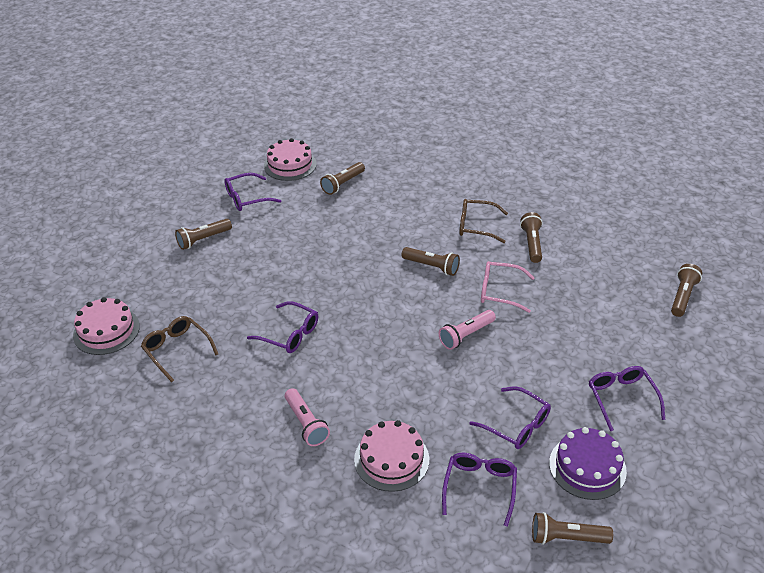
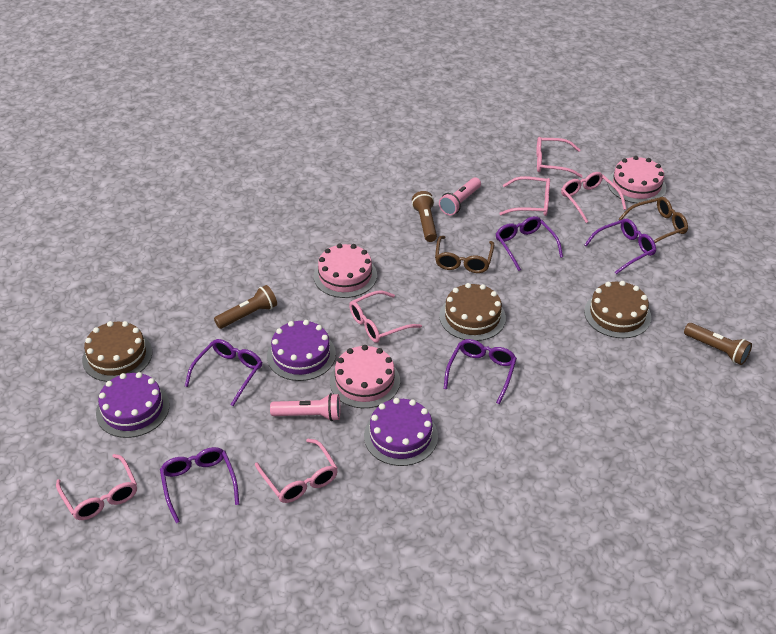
brown cake: none = 0 -> [82,321,152,382] [439,283,506,341] [584,281,651,338] = 3
brown flashlight: [175,219,232,250] [320,162,365,195] [402,247,460,276] [520,212,543,263] [532,512,613,545] [671,264,702,317] = 6 -> [214,285,277,329] [412,191,437,242] [684,323,752,365] = 3
pink glasses: [481,261,534,313] = 1 -> [56,454,137,520] [255,439,338,503] [349,291,422,343] [499,176,550,216] [536,137,582,178] [561,172,626,223] = 6
purple cake: [549,427,627,500] = 1 -> [96,372,169,438] [267,320,336,381] [364,398,438,466] = 3

